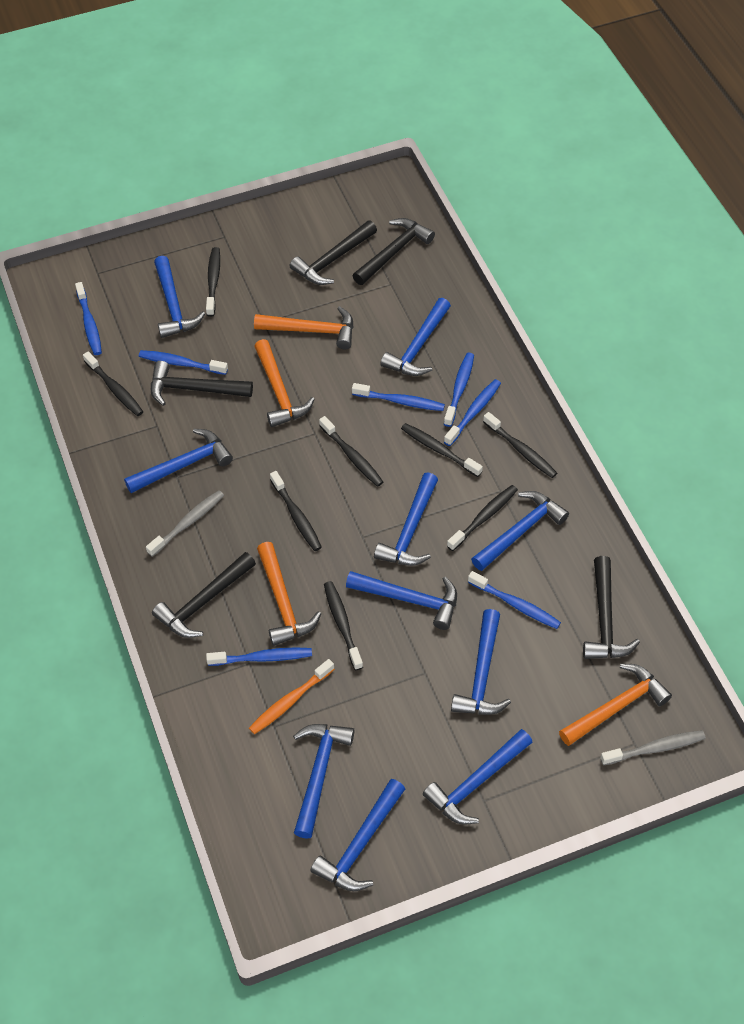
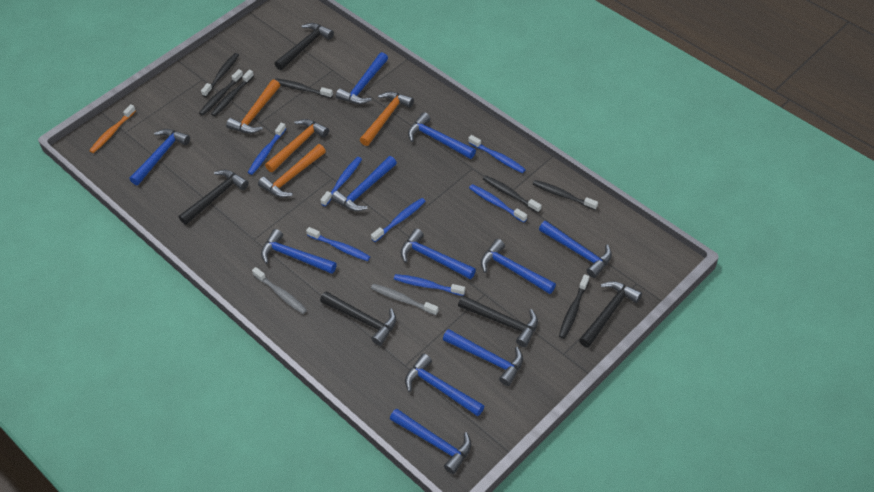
black toothbrush: [83,351,143,416] [206,247,220,317] [270,471,322,551] [319,416,383,487] [324,581,363,670] [401,423,483,477] [447,485,518,551] [483,412,557,478] = 8 -> [199,69,243,116] [201,53,239,97] [211,70,254,116] [274,78,333,98] [483,176,542,213] [533,180,598,210] [559,275,589,339] = 7
blue hammer: [124,429,233,493] [154,256,205,338] [293,724,354,839] [310,779,405,891] [346,571,457,630] [374,473,438,566] [380,298,451,376] [423,729,533,825] [451,609,511,715] [471,491,569,571] = 10 -> [130,129,190,185] [261,229,337,274] [331,156,397,211] [336,52,388,104] [390,408,471,474] [401,228,476,279] [405,353,484,417] [408,112,476,159] [443,329,523,386] [481,239,556,294] [539,221,612,278] = 11

